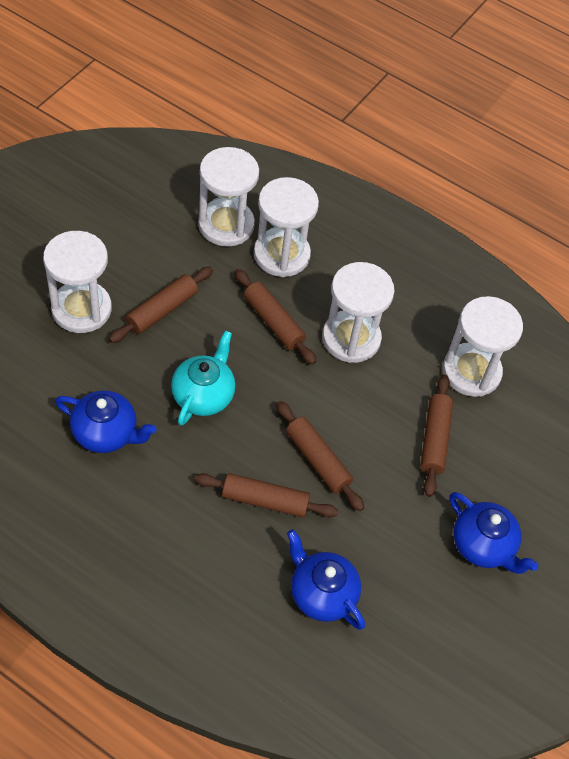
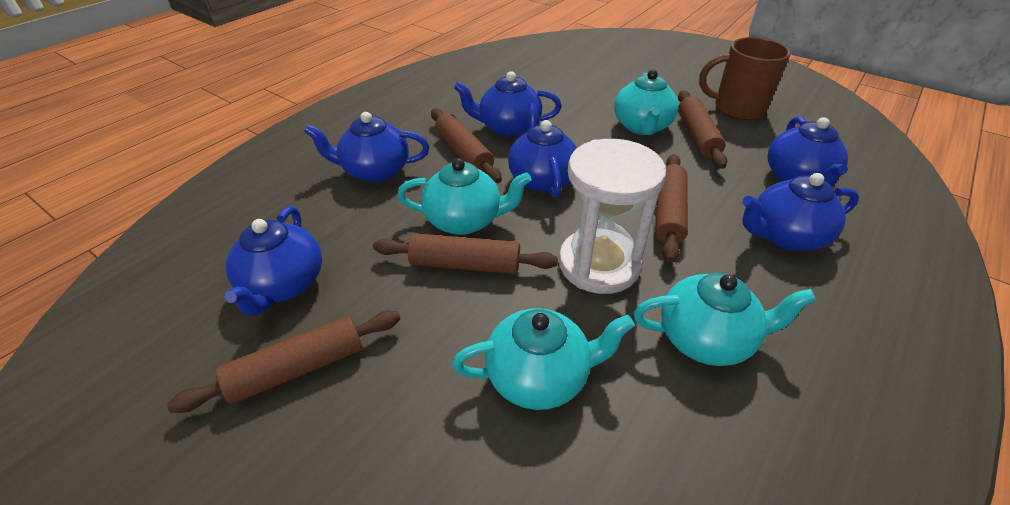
blue teapot: [55,390,157,453] [287,529,365,630] [450,492,538,574] = 3 -> [225,206,322,316] [304,112,430,183] [454,71,562,137] [508,103,577,198] [742,173,859,251] [767,116,848,187] = 6
brown mug: none = 0 -> [699,37,791,120] = 1
turquoise teapot: [171,330,236,426] = 1 -> [397,158,531,235] [452,308,635,410] [614,70,679,135] [633,273,817,366] = 4
white hourglass: [43,231,112,333] [198,147,259,247] [254,177,319,277] [322,262,395,363] [443,296,523,397] = 5 -> [559,139,666,294] = 1

